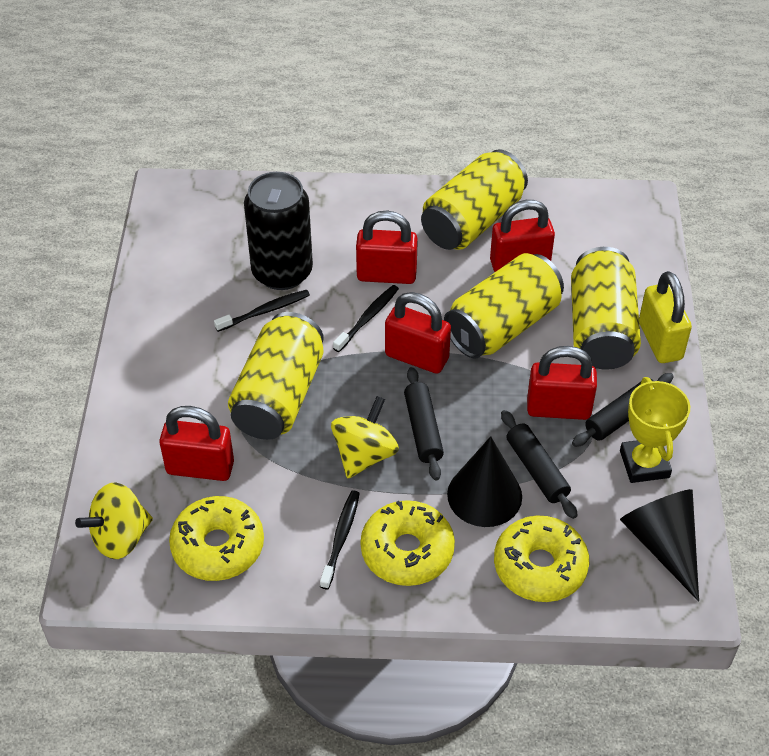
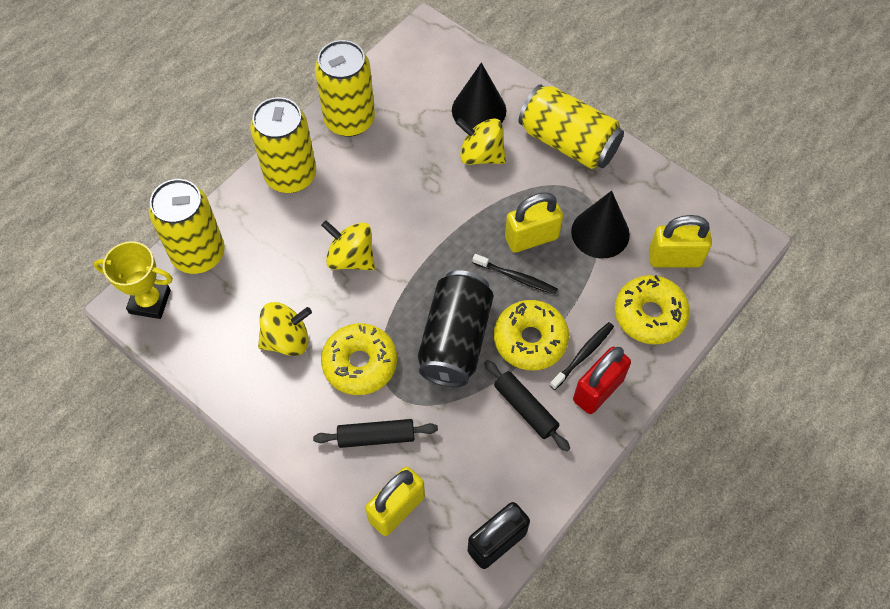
black padlock: none = 0 -> [468,502,530,569] = 1
black rolling pin: [404,367,444,480] [501,410,578,519] [572,373,674,447] = 3 -> [313,419,438,448] [484,360,570,451] = 2
black toothbrush: [214,290,310,332] [320,490,360,589] [333,285,399,352] = 3 -> [473,254,558,295] [550,322,614,390] = 2
red padlock: [159,406,234,481] [356,211,418,284] [385,292,451,374] [490,200,555,272] [527,346,597,420] = 5 -> [573,347,631,414] = 1
yellow padlock: [639,271,692,363] = 1 -> [365,467,425,536] [505,192,563,253] [649,215,712,267] = 3
yellow spinning top: [75,483,153,559] [331,396,399,478] = 2 -> [258,302,312,356] [321,220,375,270] [456,118,506,165] = 3

